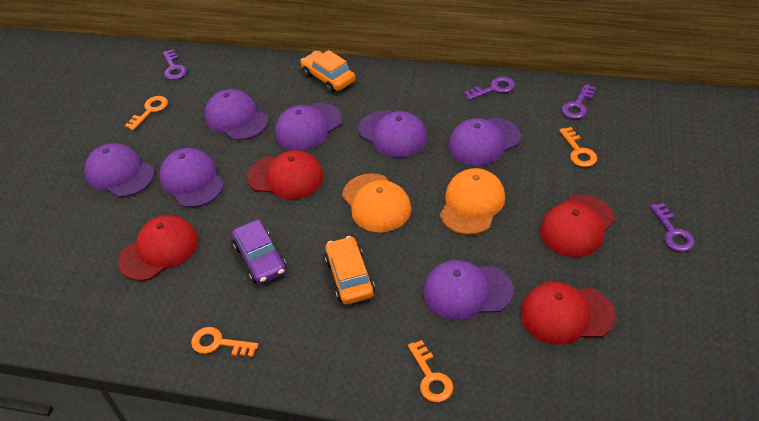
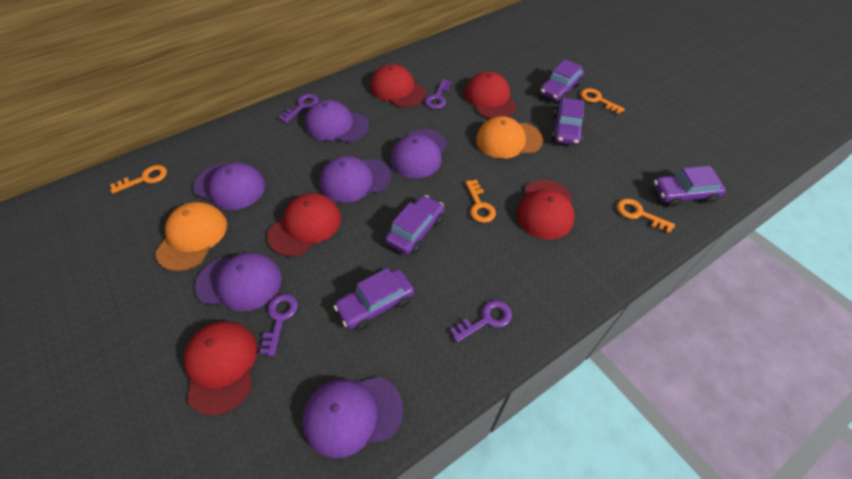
orange car: [301,50,355,93] [325,236,375,305] = 2 -> none = 0
purple cap: [84,143,155,197] [159,148,224,207] [205,89,268,140] [275,103,342,150] [358,110,427,157] [424,260,513,320] [448,118,521,166] = 7 -> [193,162,265,210] [195,252,282,311] [302,377,403,458] [305,100,369,143] [320,156,392,203] [391,129,447,178] = 6
purple car: [232,220,287,284] = 1 -> [334,268,414,331] [385,195,444,255] [540,59,584,102] [552,98,584,145] [653,166,726,207] = 5
red cap: [118,215,198,281] [247,150,324,199] [521,282,615,345] [540,195,615,257] = 4 -> [184,321,257,416] [268,193,341,257] [370,64,426,108] [465,71,516,119] [517,180,575,240] = 5

